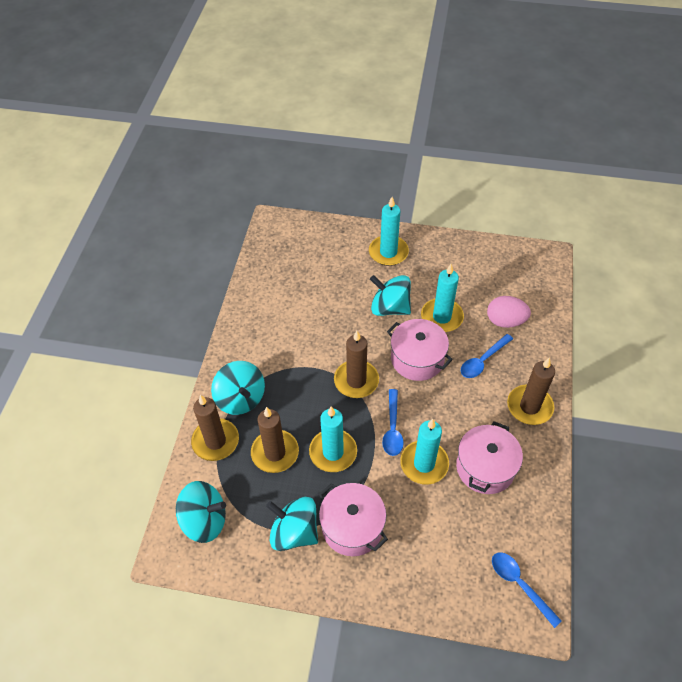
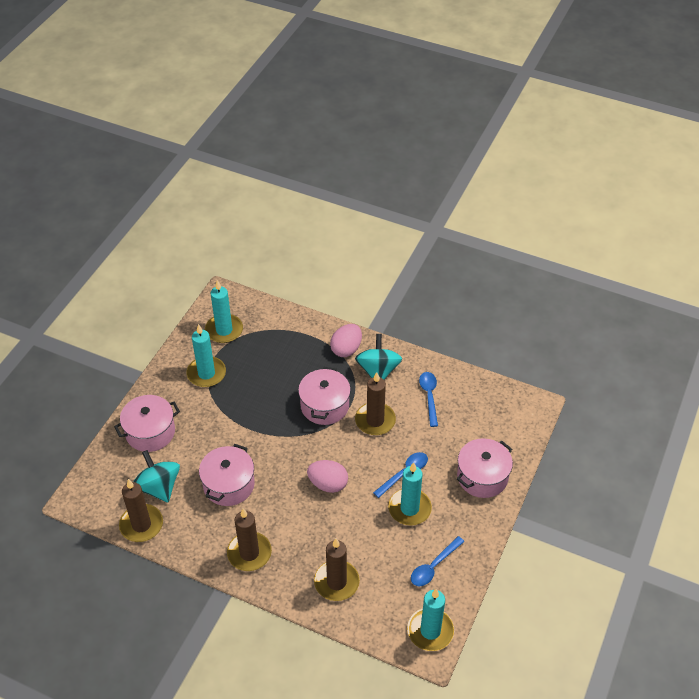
pink egg: [487,296,531,328] = 1 -> [307,460,348,493] [330,324,362,357] = 2
pink pot: [319,483,388,556] [387,319,453,381] [456,421,523,494] = 3 -> [114,395,180,452] [199,444,255,506] [298,367,351,425] [457,438,513,498] = 4
turquoise spinning top: [176,481,226,543] [211,361,265,415] [266,496,318,551] [370,275,411,316] = 4 -> [133,450,180,503] [355,334,402,380] = 2

